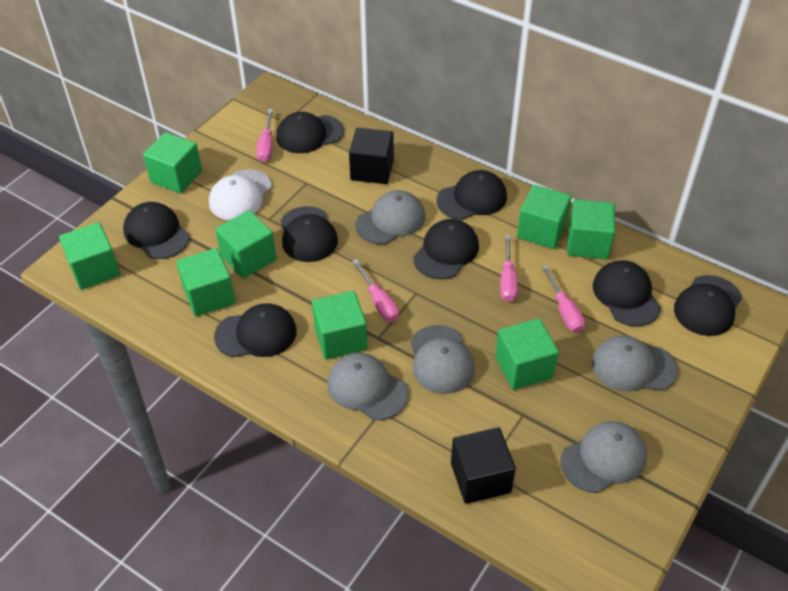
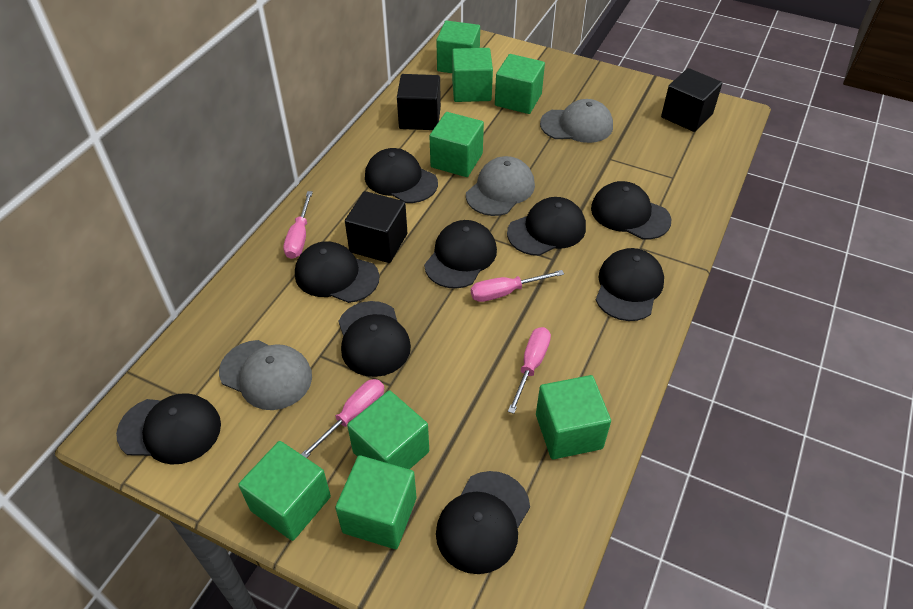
black cap: [123,202,190,259] [214,303,297,358] [276,112,344,153] [280,206,338,262] [413,219,479,279] [436,170,507,220] [593,260,661,327] [674,275,742,336] = 8 -> [116,393,221,465] [295,241,379,303] [338,301,411,377] [365,148,438,203] [424,220,497,288] [436,471,530,574] [507,197,586,256] [591,181,671,239] [596,248,664,321] = 9
black cube: [349,128,394,184] [451,427,516,504] = 2 -> [345,191,407,263] [397,74,441,130] [661,68,722,132] = 3
grey cap: [327,353,408,420] [355,190,425,244] [410,325,475,394] [560,421,647,493] [592,336,678,391] = 5 -> [219,340,312,410] [466,156,535,216] [540,99,613,143] = 3
white cap: [209,169,272,220] = 1 -> none = 0

